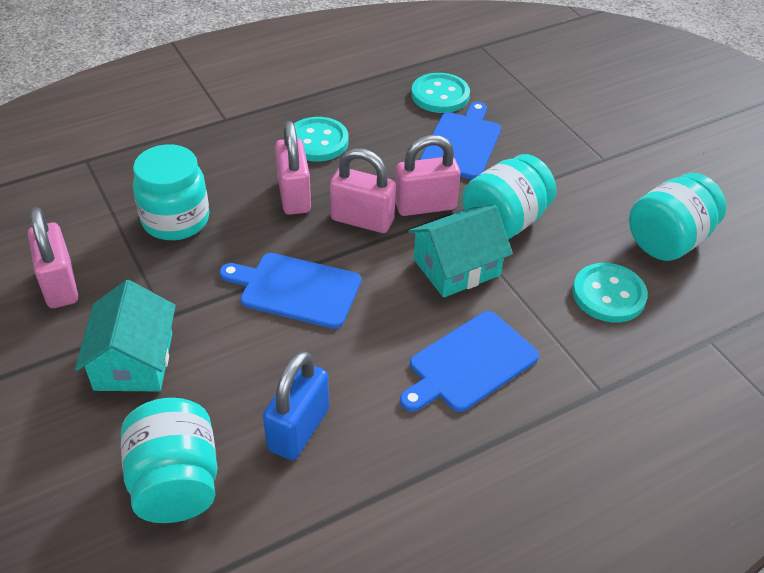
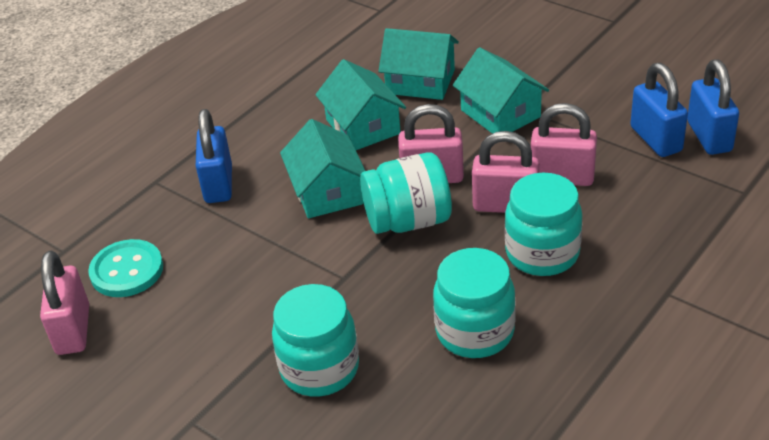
blue cutting board: [219,253,361,329] [400,311,539,412] [420,102,501,180] = 3 -> none = 0
blue padlock: [263,351,329,460] = 1 -> [196,109,232,203] [630,63,688,157] [687,59,739,155] = 3
turquoise button: [294,117,349,162] [411,73,470,113] [572,263,648,322] = 3 -> [88,239,163,297] = 1
turquoise house: [75,280,176,392] [408,205,513,298] = 2 -> [280,119,365,218] [315,59,406,150] [378,28,459,100] [453,47,549,134] = 4

